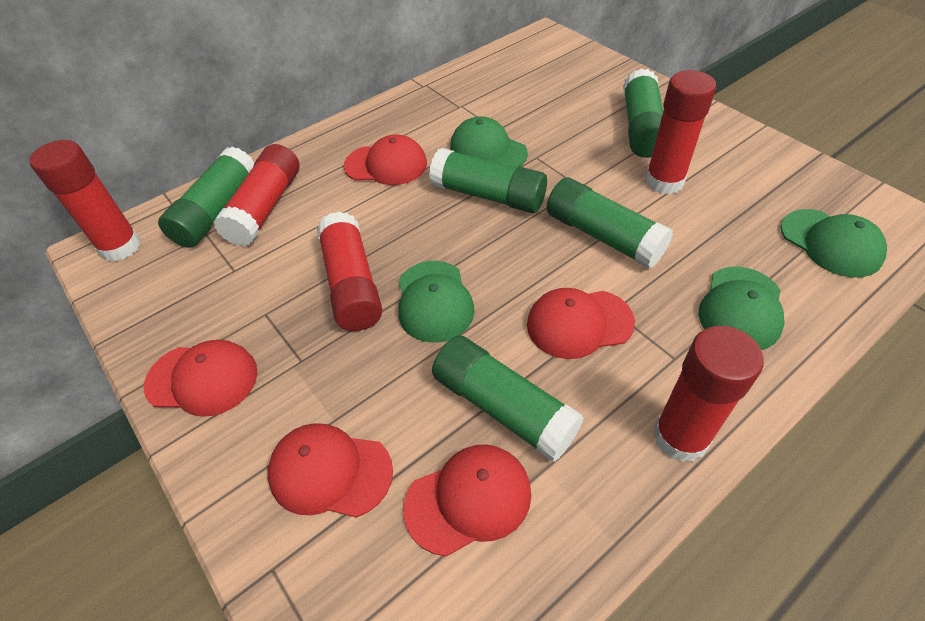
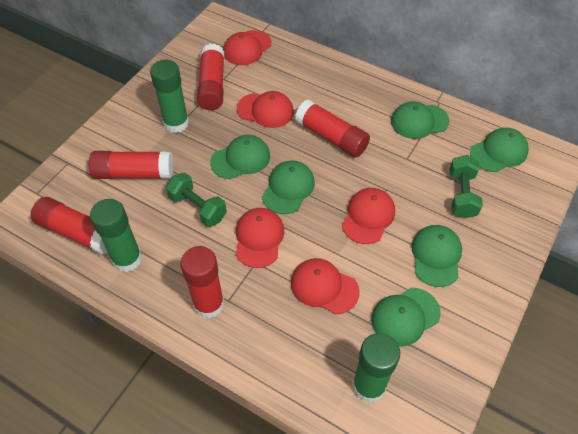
green cap: [398,261,474,343] [450,116,528,168] [699,267,785,350] [781,209,887,278] = 4 -> [210,135,270,179] [262,161,315,214] [371,288,441,347] [391,101,450,139] [411,225,462,287] [470,128,529,172] = 6
green dumbbell: none = 0 -> [166,172,227,227] [450,155,483,218] = 2
green glue stick: [158,146,255,248] [429,148,547,213] [432,336,584,462] [547,178,673,268] [623,68,663,158] = 5 -> [90,199,142,272] [150,60,189,133] [352,333,400,403] = 3

